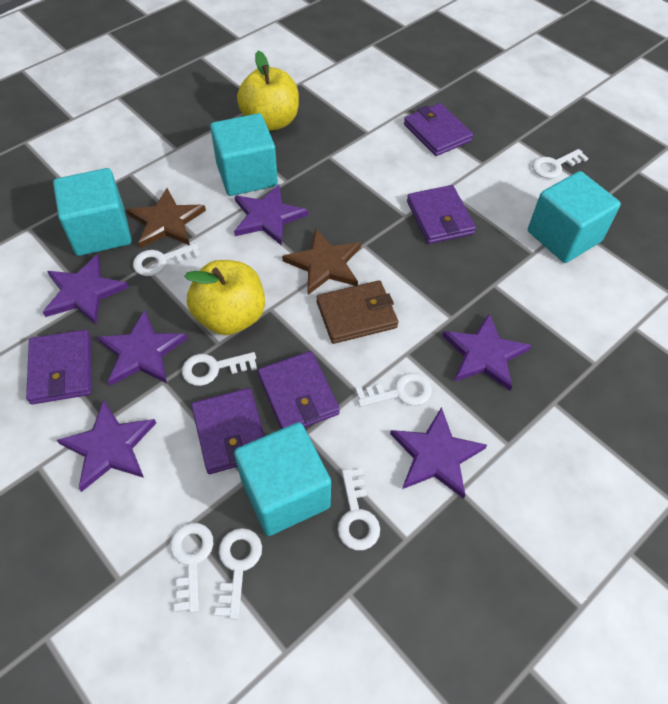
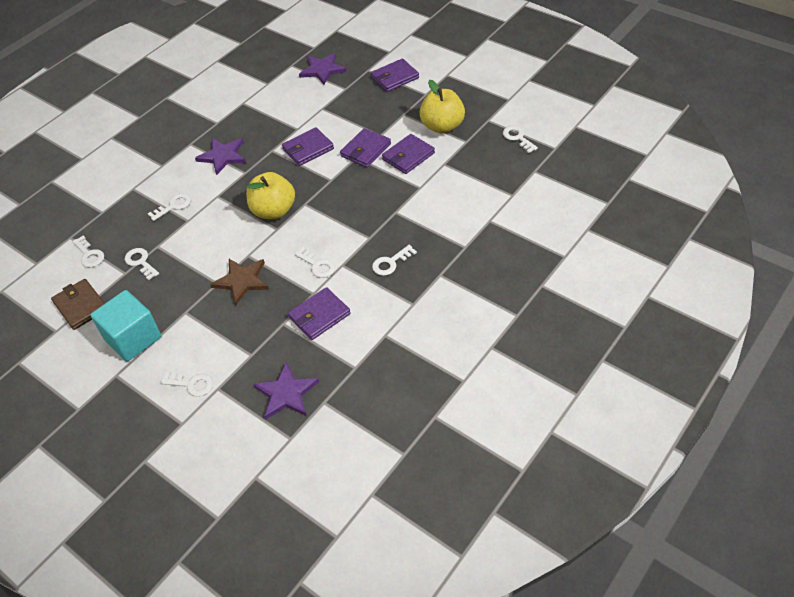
brown star: [126,188,206,248] [282,229,361,295] = 2 -> [210,259,269,305] = 1
purple star: [43,254,129,324] [57,400,156,492] [97,310,188,386] [234,184,309,246] [390,407,487,499] [442,313,532,391] = 6 -> [195,138,246,175] [253,362,319,420] [299,53,347,85] = 3
turquoise cube: [53,168,131,256] [210,113,278,196] [234,422,331,536] [528,171,621,263] = 4 -> [90,290,161,362] = 1

